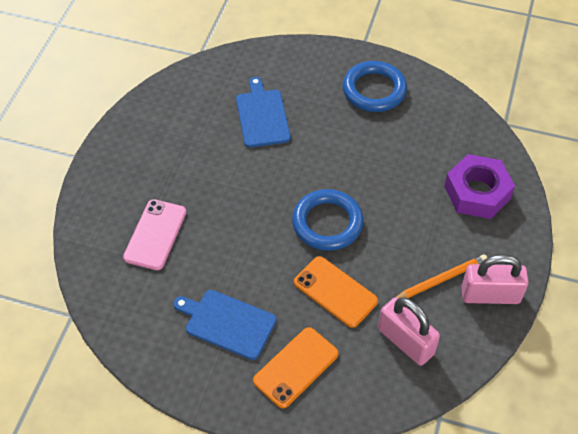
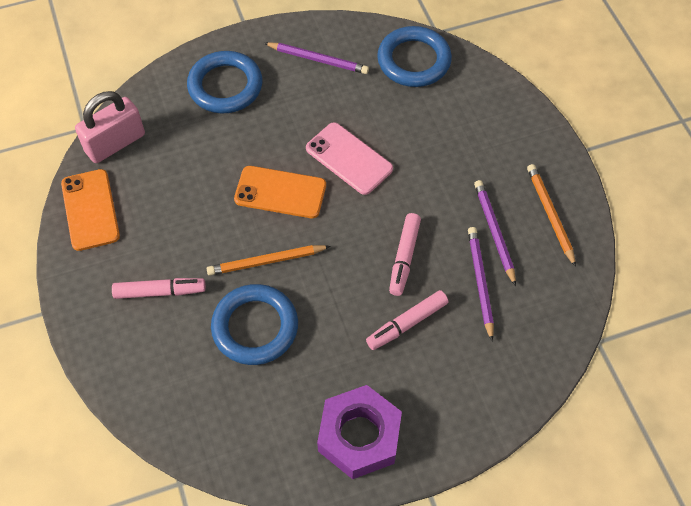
blue cutting board: [173,290,277,360] [236,77,291,148] = 2 -> none = 0
blue ring: [292,189,364,251] [343,61,407,112] = 2 -> [187,51,263,114] [211,284,298,365] [377,26,452,87] = 3
orange pencil: [396,254,487,298] = 1 -> [207,245,331,276] [527,164,576,267] = 2
pink marker: none = 0 -> [112,278,206,299] [366,290,448,350] [389,213,421,296] = 3
pink padlock: [378,297,440,366] [461,254,529,304] = 2 -> [75,91,145,163] = 1
purple pencil: none = 0 -> [264,42,369,74] [468,227,494,341] [474,180,516,286] = 3

